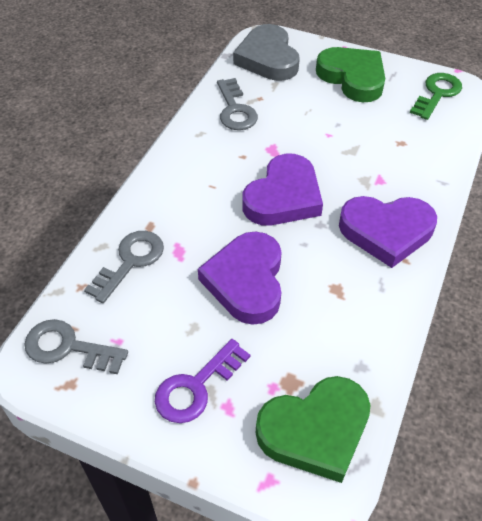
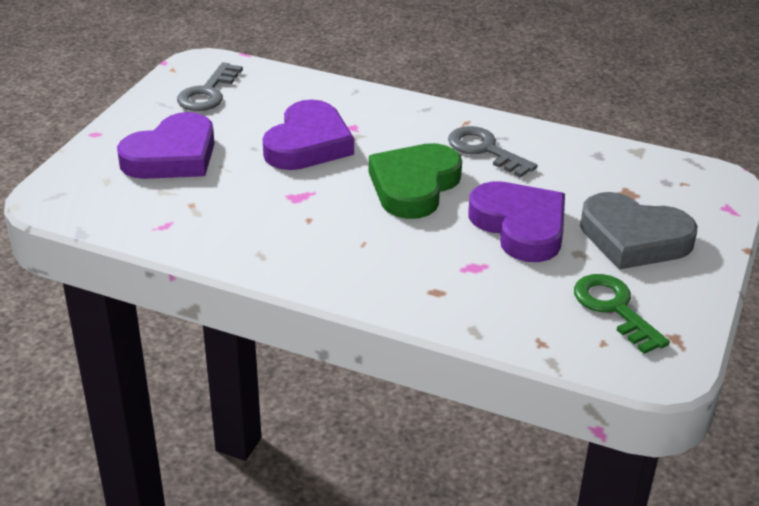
green heart: [256,376,370,483] [316,47,385,102] = 2 -> [369,143,462,219] = 1
grey key: [24,319,128,374] [84,231,164,303] [217,78,258,130] = 3 -> [177,62,243,111] [448,126,537,178] = 2
purple key: [155,339,250,423] = 1 -> none = 0

